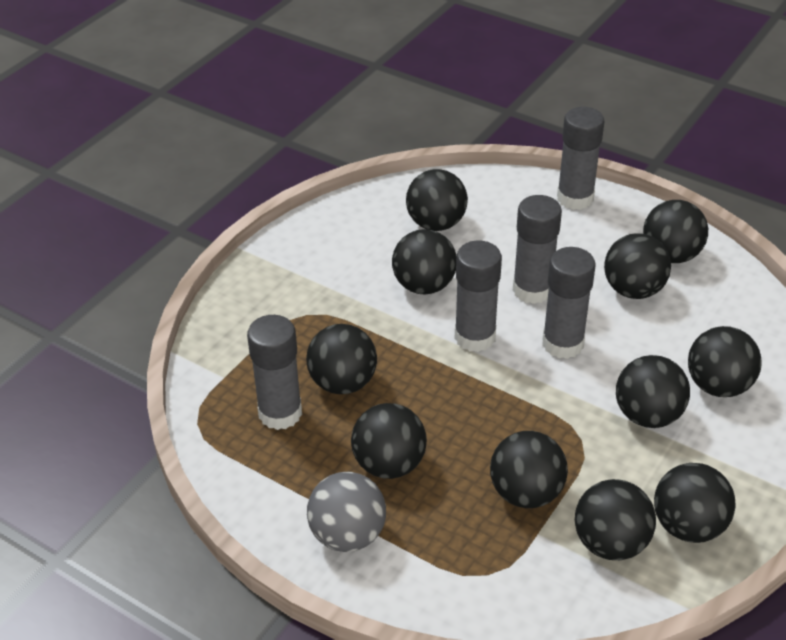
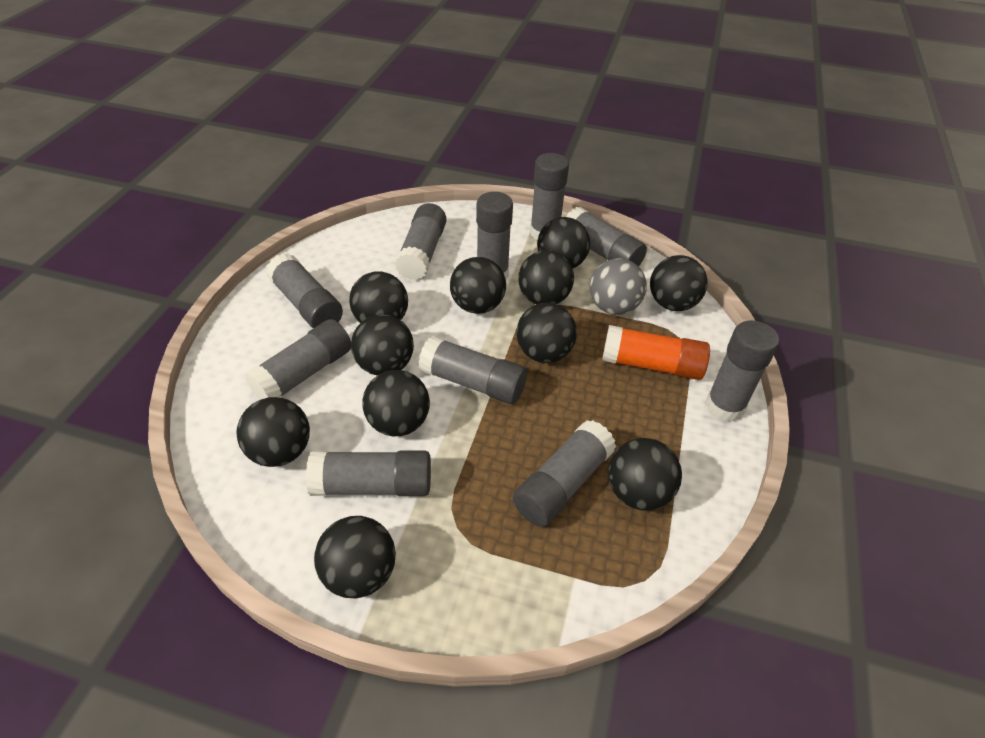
grey glue stick: [247,315,302,430] [455,241,502,352] [513,195,562,304] [542,247,596,359] [557,107,604,210] = 5 -> [245,319,351,400] [266,253,343,328] [306,450,431,496] [395,203,447,280] [418,336,527,404] [476,192,513,279] [513,420,616,527] [530,153,569,240] [566,206,647,267] [706,320,779,422] = 10
orange glue stick: none = 0 -> [602,325,710,380] = 1

